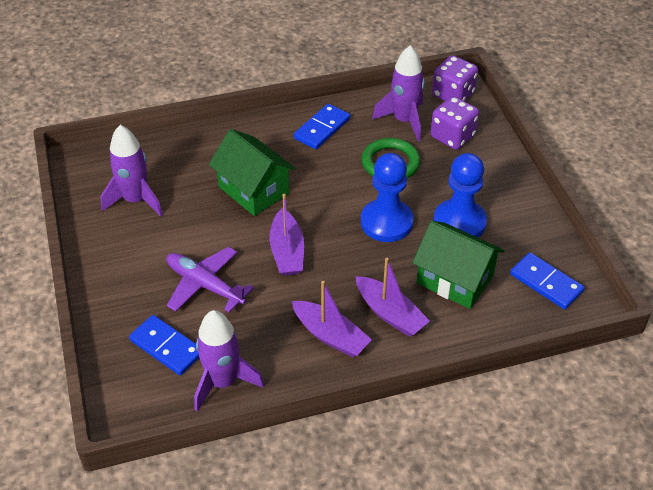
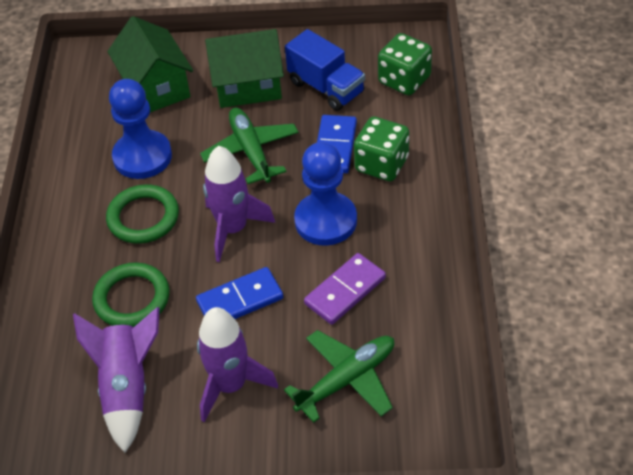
blue domino: [129,315,199,375] [293,104,350,149] [510,253,584,309] = 3 -> [196,267,283,319] [317,115,357,173] = 2
blue truck: none = 0 -> [285,29,365,111] = 1
green dice: none = 0 -> [354,116,409,181] [378,33,432,95] = 2
green plane: none = 0 -> [200,107,298,184] [284,330,394,423] = 2
green ring: [361,138,420,178] = 1 -> [92,262,170,327] [106,184,179,244] = 2
purple boat: [269,194,304,276] [292,281,372,357] [356,258,430,337] = 3 -> none = 0
purple dice: [431,96,479,150] [432,55,478,101] = 2 -> none = 0
purple domino: none = 0 -> [304,253,386,325] = 1
purple plane: [166,247,254,313] = 1 -> none = 0

